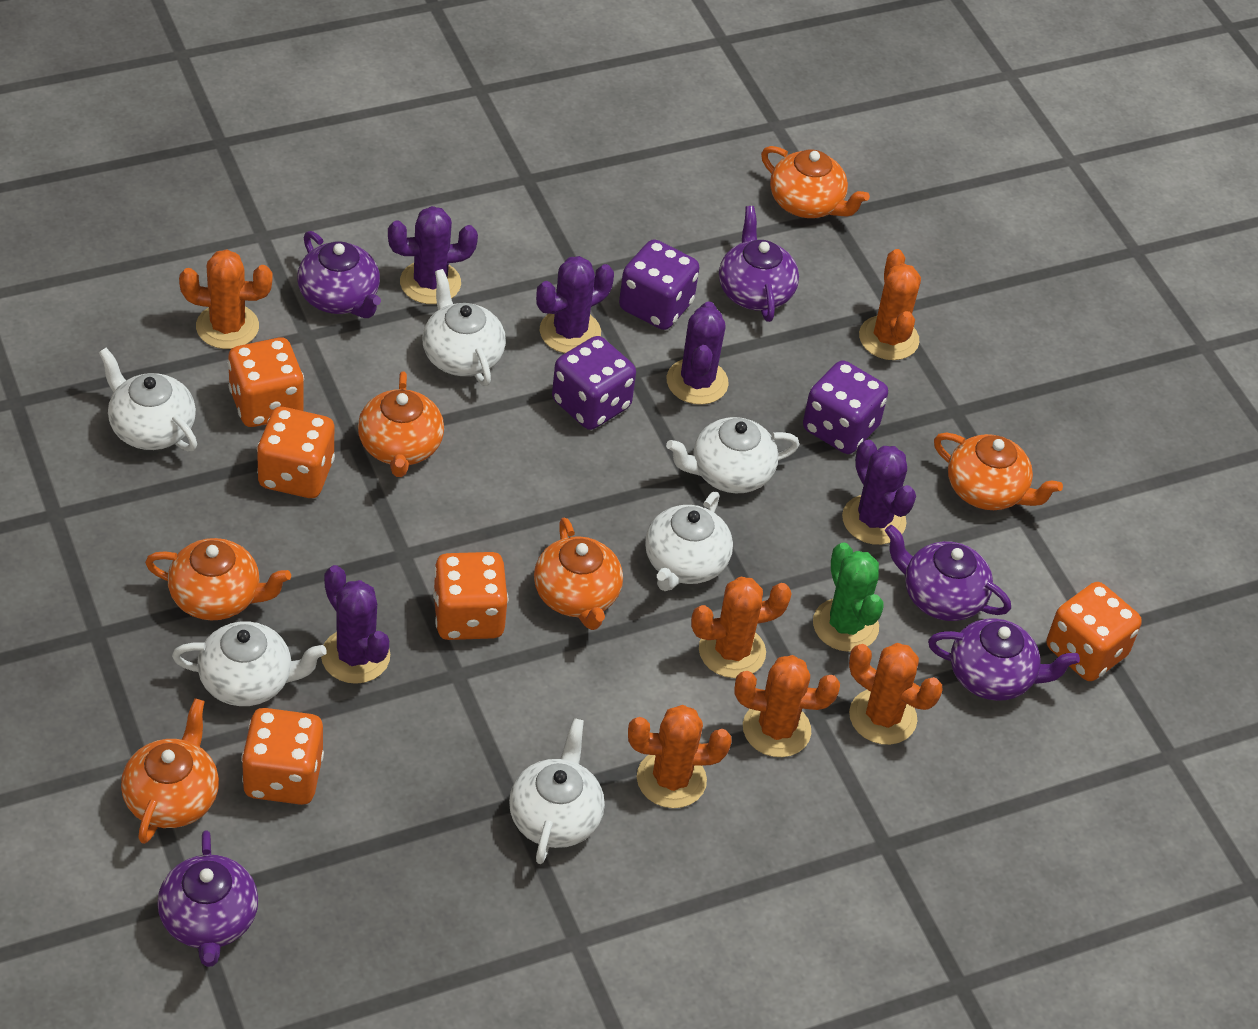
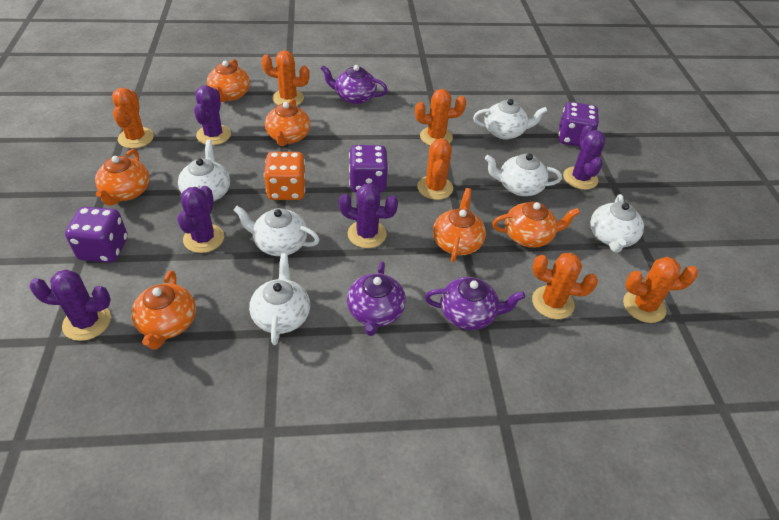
green cactus: [813,542,884,652] = 1 -> none = 0
orange dice: [228,338,304,427] [241,708,324,805] [257,407,335,498] [433,552,508,640] [1047,582,1142,681] = 5 -> [264,152,306,200] = 1
purple teapot: [157,830,258,967] [297,231,381,318] [719,206,799,322] [885,525,1011,621] [928,618,1080,701] = 5 -> [320,65,387,105] [347,261,406,336] [425,277,525,330] = 3

